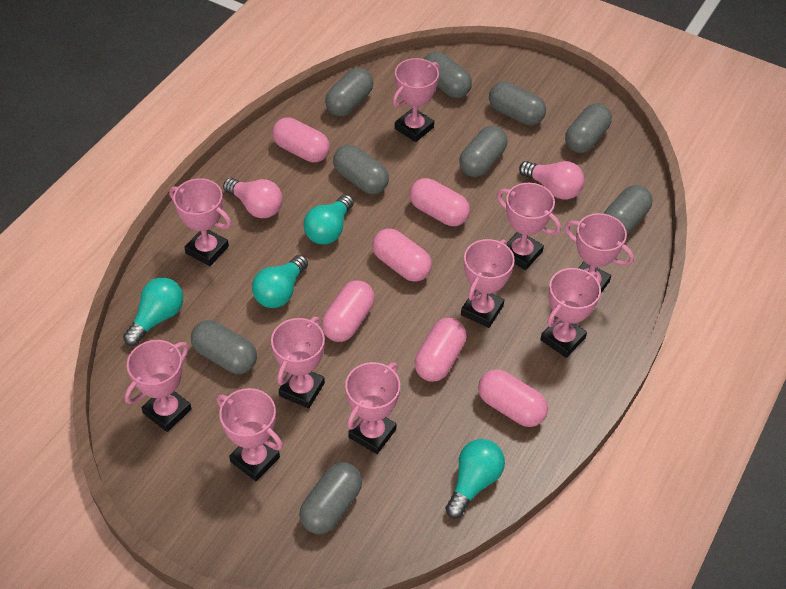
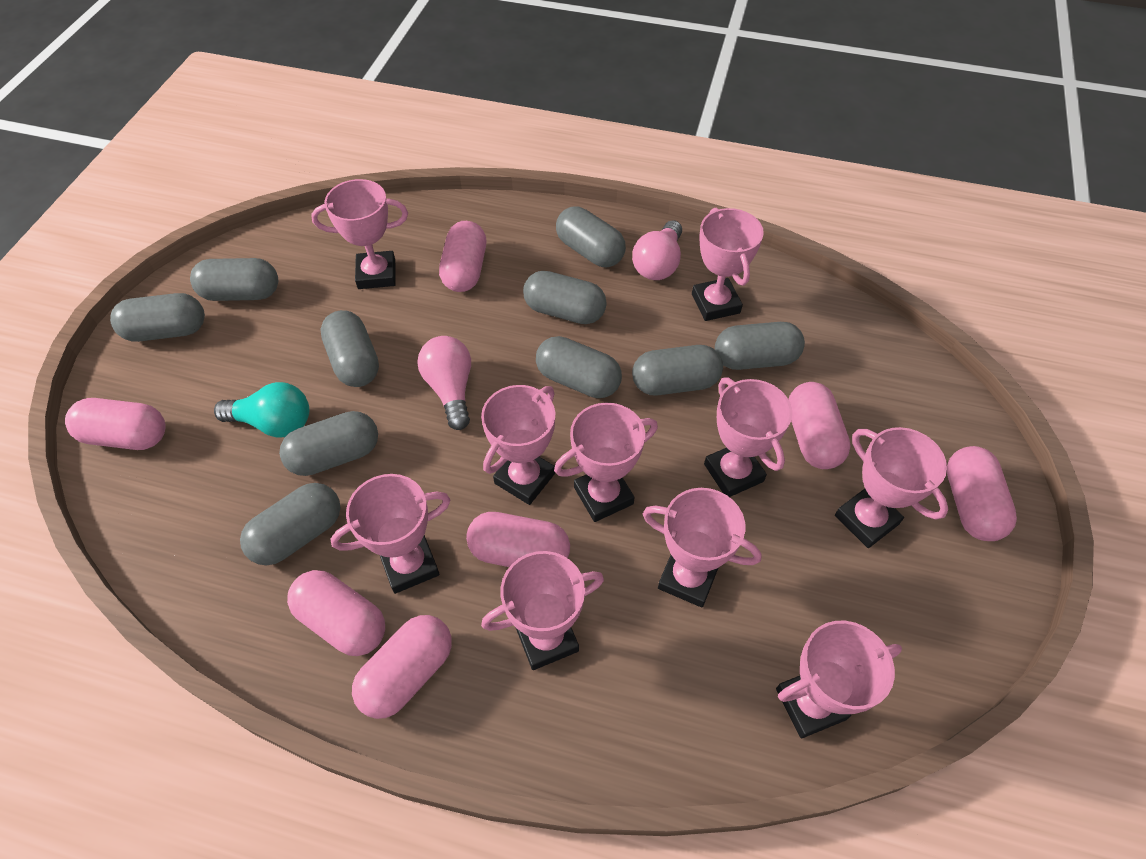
grey capsule: [191,320,257,374] [299,462,362,534] [325,68,373,116] [333,145,389,194] [424,52,472,98] [459,126,507,177] [489,81,546,125] [565,103,612,153] [603,185,652,235] = 9 -> [110,293,205,342] [190,258,278,301] [240,483,341,565] [279,411,378,476] [320,310,379,387] [523,271,607,324] [536,336,622,398] [556,207,626,267] [632,345,723,395] [715,322,805,370] = 10
pink capsule: [272,117,330,162] [322,281,374,342] [372,228,432,282] [409,178,470,226] [415,318,467,382] [478,369,548,427] = 6 -> [65,398,165,450] [287,570,385,656] [352,615,452,719] [439,221,486,292] [466,512,570,567] [788,382,851,469] [947,446,1017,541] = 7
turquoise light bulb: [123,278,183,346] [252,255,308,308] [304,194,354,245] [445,439,505,518] = 4 -> [214,382,309,438] = 1

